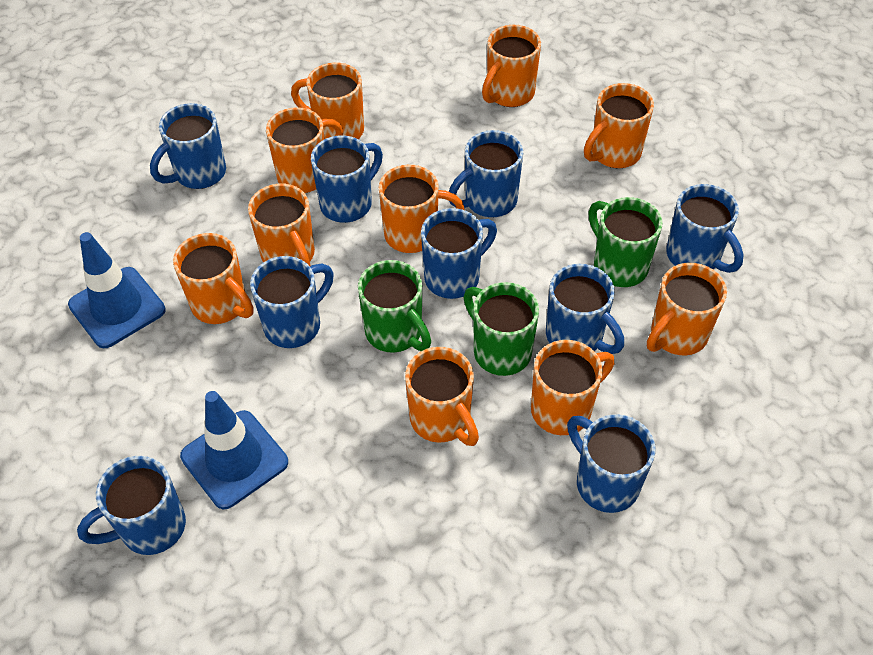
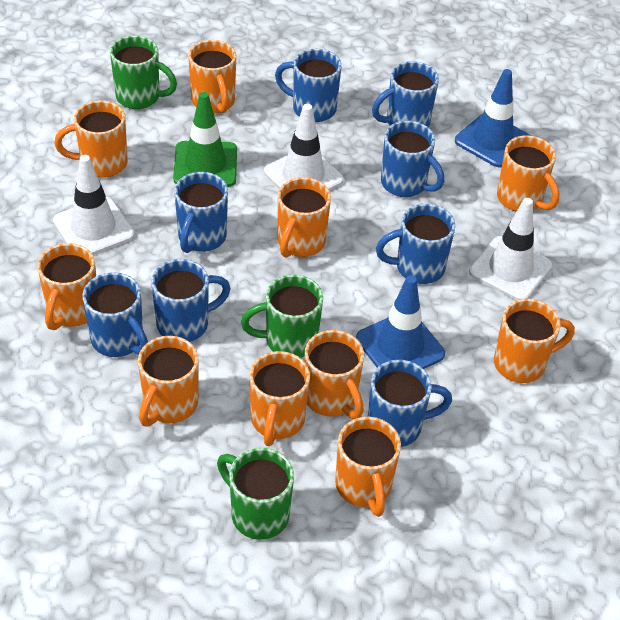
blue mug: [77,456,186,555] [150,103,226,189] [250,256,334,348] [311,135,383,223] [421,208,497,299] [449,130,523,217] [546,264,624,354] [567,414,655,513] [666,184,744,273] = 9 -> [82,272,148,357] [151,259,231,342] [174,172,228,253] [275,49,342,122] [368,360,452,447] [372,61,439,127] [376,204,456,284] [381,121,444,197] = 8
green traffic cone: none = 0 -> [173,92,237,187] = 1
white traffic cone: none = 0 -> [53,155,135,255] [264,104,344,191] [469,198,552,300] = 3

